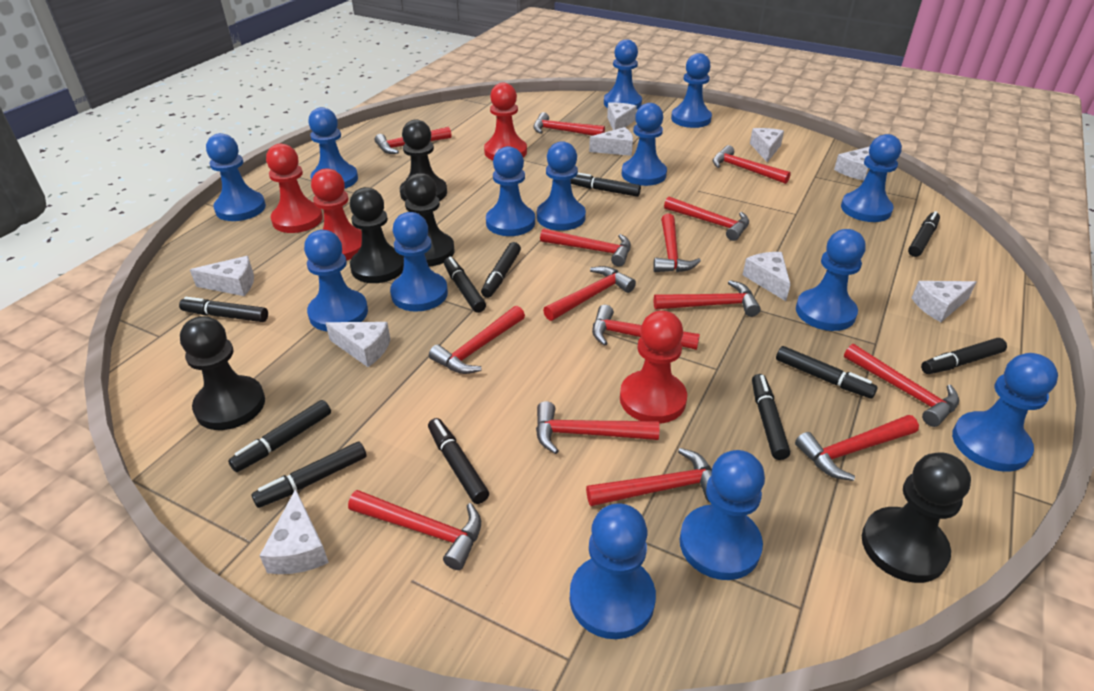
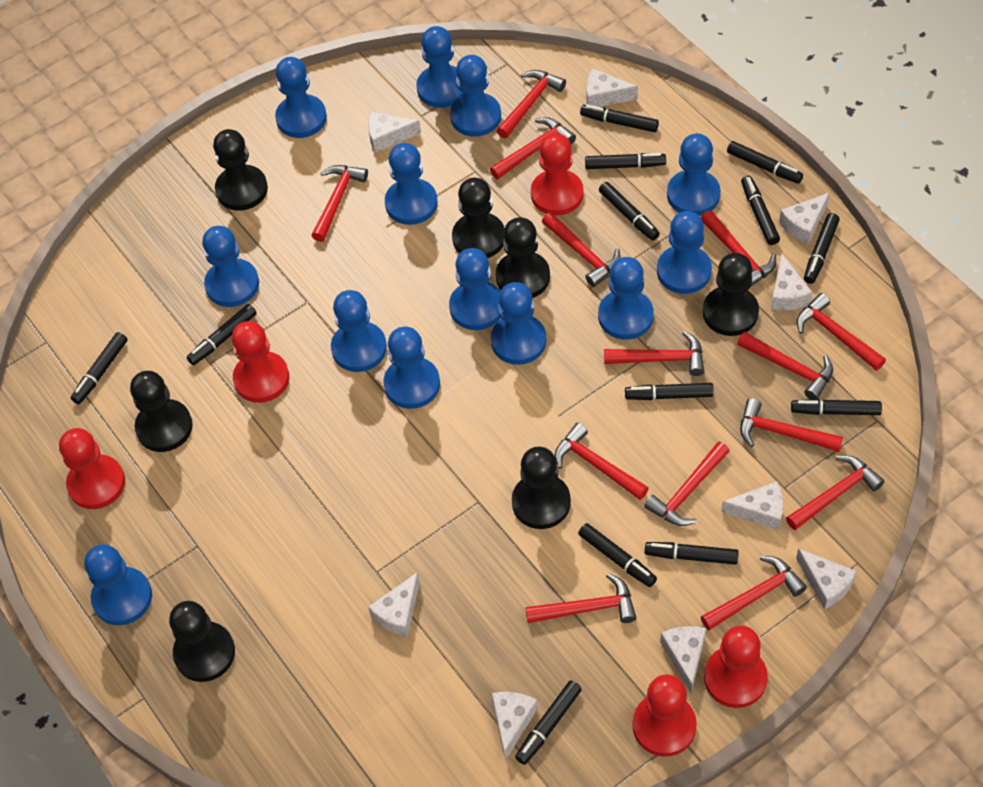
black marker: [179,297,268,322] [228,400,331,472] [251,441,367,508] [428,418,489,504] [444,257,486,313] [481,242,521,298] [570,173,641,197] [752,374,790,460] [776,346,878,399] [908,211,940,257] [921,338,1007,374] = 11 -> [71,332,128,404] [187,304,257,365] [515,681,582,765] [578,523,657,587] [580,104,659,132] [585,153,666,169] [599,182,660,241] [625,383,714,400] [645,542,739,565] [727,141,803,184] [741,176,780,245] [791,399,882,415] [804,213,840,284] = 13
black pawn: [180,316,265,430] [350,187,404,283] [400,119,447,201] [404,173,454,267] [862,452,971,583] = 5 -> [130,371,193,452] [169,601,235,682] [213,129,268,210] [452,178,505,258] [496,217,550,298] [512,447,571,529] [703,253,759,336] = 7
blue pawn: [206,133,266,221] [304,230,368,332] [308,107,358,189] [390,212,448,312] [486,146,535,236] [537,141,586,231] [570,503,656,639] [604,39,642,110] [622,103,667,186] [671,53,712,128] [680,450,765,580] [796,229,866,331] [841,134,902,222] [952,353,1058,472] = 14 -> [84,544,152,625] [202,226,259,307] [275,57,327,138] [331,290,387,372] [383,327,440,409] [385,143,438,225] [417,26,464,108] [449,248,501,330] [450,55,501,137] [491,282,546,365] [598,257,654,340] [657,211,712,294] [667,133,721,216] = 13
red hammer: [348,490,481,570] [375,127,451,154] [429,306,525,374] [533,112,605,136] [536,401,660,454] [540,228,631,267] [543,266,636,321] [586,448,712,506] [592,305,700,350] [653,214,701,272] [654,280,761,317] [664,197,749,241] [713,145,791,184] [795,415,919,481] [844,344,959,427] = 15 -> [311,165,368,242] [490,117,576,179] [496,70,566,138] [525,573,637,623] [542,212,621,287] [555,423,649,500] [604,331,704,376] [644,441,730,526] [701,210,776,286] [701,556,807,630] [737,332,833,399] [740,398,843,452] [786,455,884,530] [797,293,886,371] = 14
red pawn: [266,144,323,233] [311,168,362,261] [484,83,527,160] [620,310,687,424] = 4 -> [59,428,125,509] [232,321,289,403] [531,133,584,215] [633,674,697,757] [704,625,768,708] = 5

